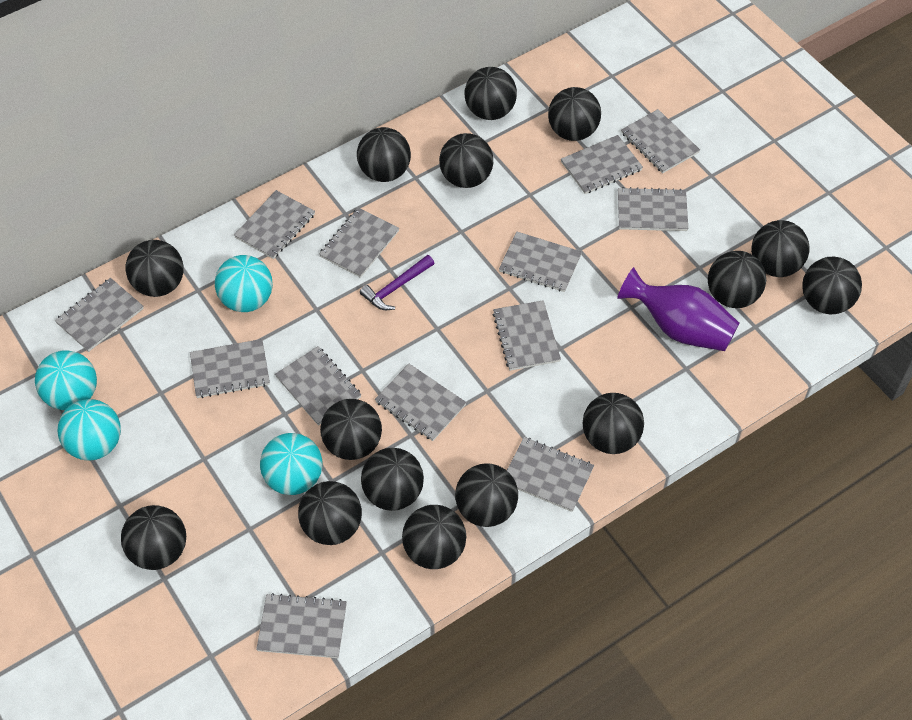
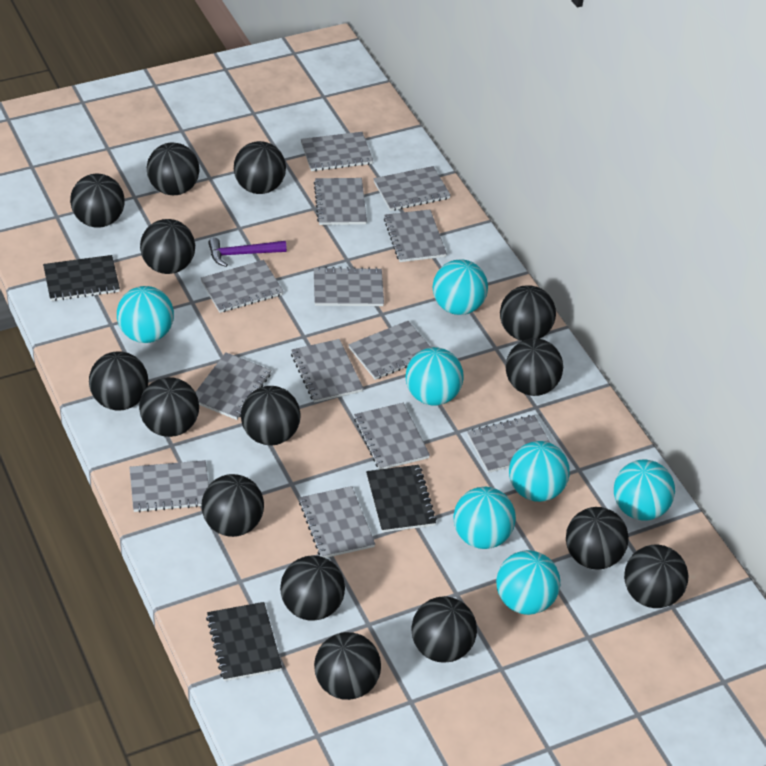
black notebook: none = 0 -> [43,255,120,301] [206,602,282,681] [366,465,437,532] = 3
purple vase: [617,267,739,351] = 1 -> none = 0
turquoise ball: [35,350,97,410] [58,399,121,461] [215,255,273,312] [260,433,323,495] = 4 -> [117,286,174,343] [405,347,464,406] [433,259,488,315] [453,487,516,549] [496,550,560,615] [509,441,570,502] [614,459,675,521] = 7

